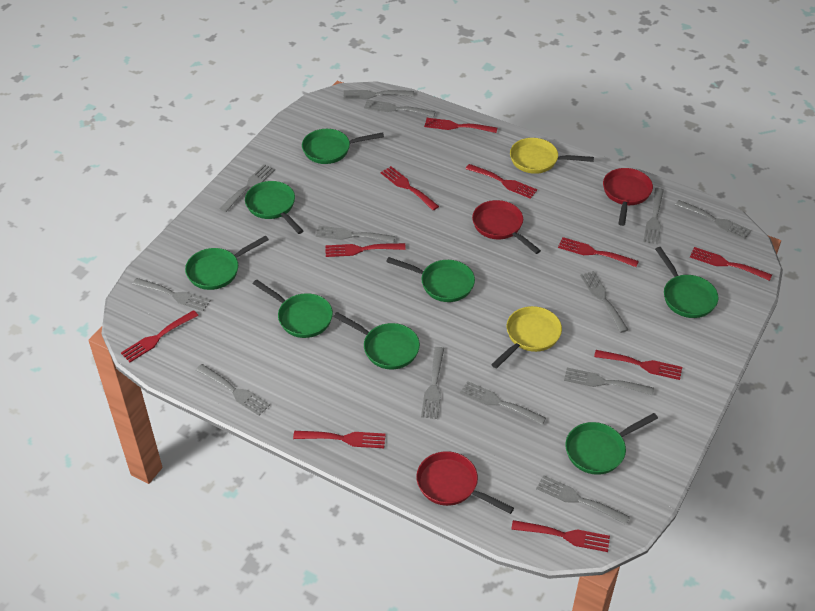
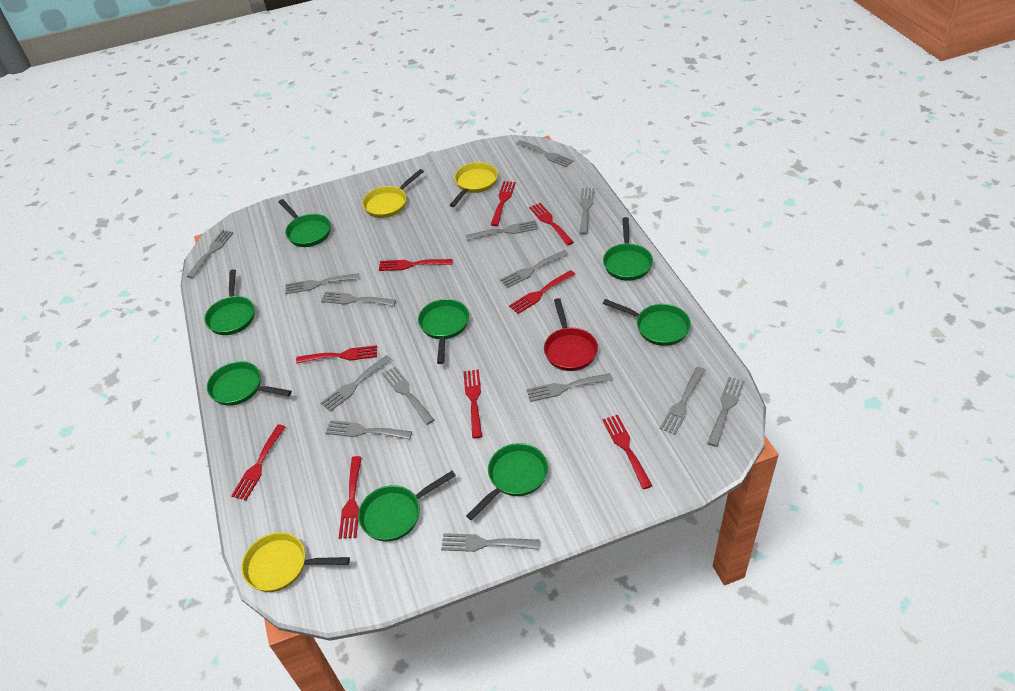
grey fork: [132,278,211,311] [196,364,270,416] [220,164,275,212] [316,226,395,242] [344,90,414,99] [364,99,436,117] [421,347,444,419] [460,381,546,425] [536,475,630,525] [564,368,654,395] [580,271,628,333] [644,188,664,244] [675,200,751,240] = 13 -> [186,230,233,278] [285,273,360,294] [321,291,396,306] [321,355,392,412] [326,420,412,440] [382,367,434,425] [441,533,540,552] [466,220,538,241] [500,250,569,288] [516,140,574,168] [527,373,612,402] [580,188,595,234] [660,367,706,435] [707,377,745,447] = 14
red fork: [121,310,199,362] [293,431,386,448] [325,243,406,257] [381,166,439,211] [424,118,497,133] [466,164,537,199] [511,520,610,552] [558,237,639,267] [594,350,682,380] [690,247,772,281] = 10 -> [231,424,286,500] [296,345,377,364] [339,456,362,539] [379,259,452,271] [463,369,482,438] [491,181,516,226] [509,270,576,314] [529,203,574,246] [603,415,652,489] = 9
red pan: [416,451,514,514] [472,200,541,254] [603,168,653,226] = 3 -> [544,298,598,371] = 1
yellow pan: [491,306,562,369] [510,138,594,174] = 2 -> [241,532,350,592] [362,169,424,218] [450,162,498,207] = 3

